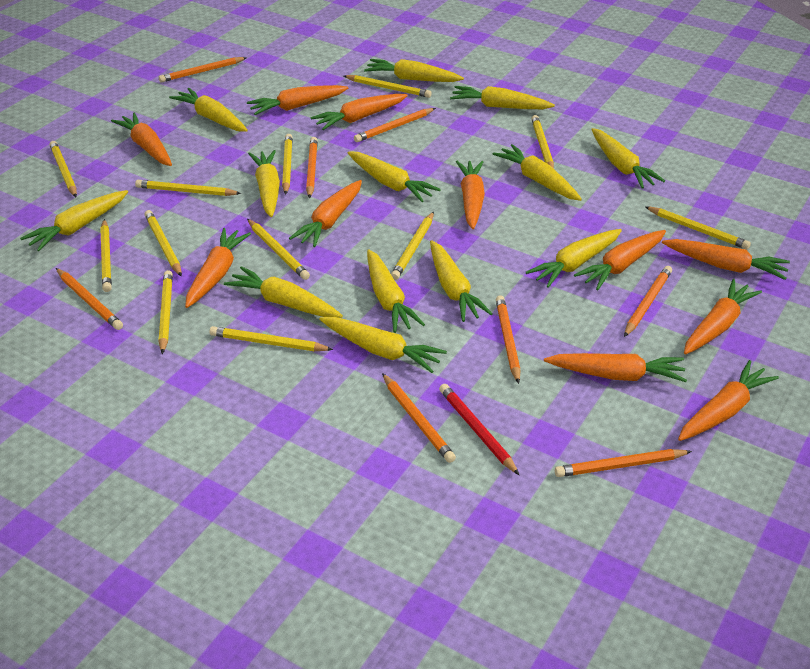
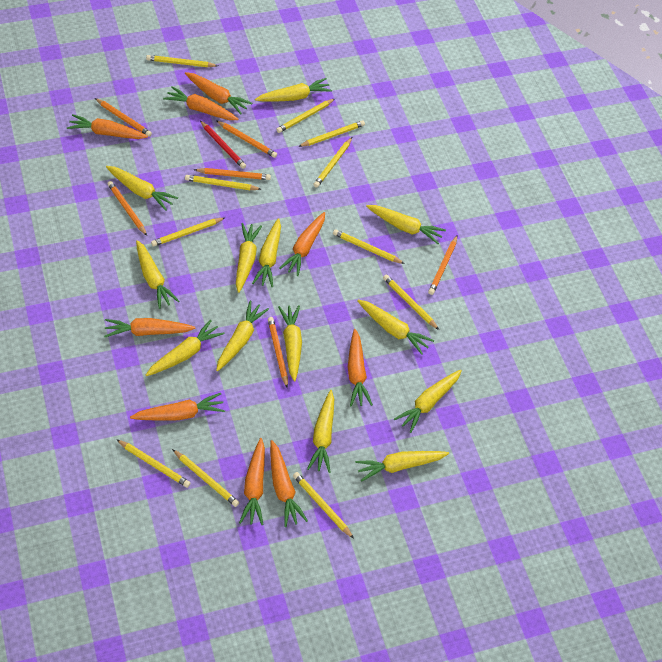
orange carrot: [111,112,172,166] [185,228,251,308] [247,85,349,115] [289,180,362,247] [310,94,408,130] [456,161,485,229] [544,353,687,382] [574,230,666,290] [662,239,790,280] [678,360,779,441] [684,279,762,354] = 11 -> [67,114,148,139] [104,318,195,337] [130,393,225,421] [163,86,238,120] [185,72,252,114] [239,438,265,525] [270,440,308,527] [279,212,325,276] [348,329,373,406] = 9
orange pencil: [56,268,123,330] [159,57,247,82] [306,137,318,198] [354,108,436,142] [382,373,456,463] [495,295,520,384] [555,449,692,477] [624,266,672,337] = 8 -> [95,98,152,137] [107,181,147,236] [194,168,271,180] [217,121,277,158] [268,317,288,388] [428,236,457,295] = 6
yellow pencil: [49,141,77,197] [100,219,112,292] [135,180,241,196] [144,210,182,277] [159,270,173,354] [209,326,333,351] [247,219,310,280] [282,134,293,195] [344,75,432,98] [391,212,434,280] [531,115,554,169] [645,206,751,250] = 12 -> [116,439,191,488] [146,55,218,67] [151,218,224,247] [172,449,239,507] [185,175,261,190] [276,99,335,133] [293,472,354,539] [298,120,365,147] [313,137,352,188] [333,229,405,264] [383,275,439,330] = 11

